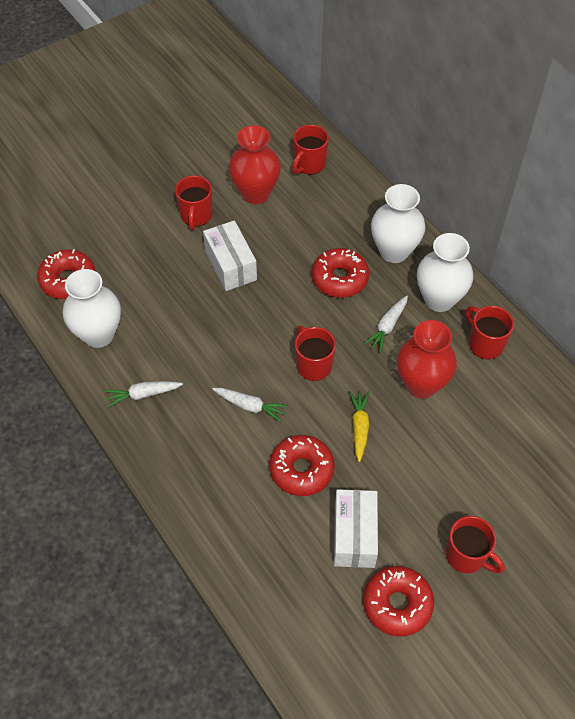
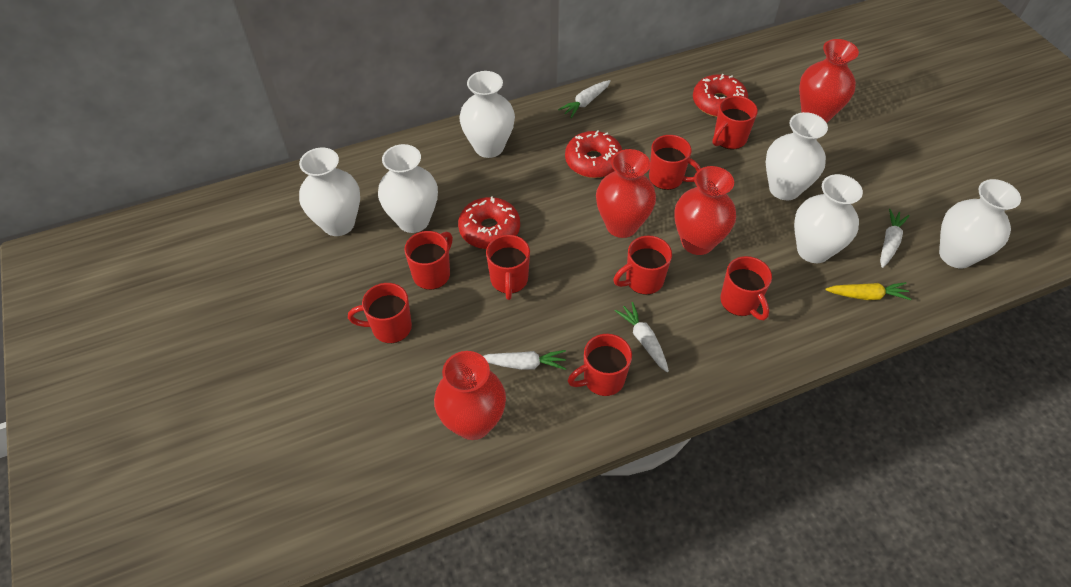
red donut: [37,249,96,299] [269,435,335,496] [312,248,369,298] [363,566,434,637] = 4 -> [458,197,520,249] [565,130,622,178] [693,74,748,117] = 3
red mug: [175,175,212,230] [292,125,329,175] [295,325,336,381] [446,516,505,573] [466,306,514,359] = 5 -> [348,283,412,343] [404,231,453,290] [486,235,530,300] [568,334,632,396] [613,236,672,295] [649,135,701,190] [712,96,758,150] [720,256,772,320] = 8
red vase: [229,125,281,204] [397,320,457,398] = 2 -> [434,351,506,440] [596,149,656,238] [675,166,736,255] [799,39,859,123] = 4
white box: [203,220,257,291] [334,489,378,568] = 2 -> none = 0
white carrot: [104,381,183,407] [213,388,288,422] [364,296,408,353] = 3 -> [483,350,566,370] [558,80,611,118] [615,302,669,372] [880,209,910,268] = 4
white vase: [63,269,121,348] [371,184,425,263] [417,233,473,312] = 3 -> [299,148,360,236] [378,144,438,233] [459,71,515,158] [766,112,828,200] [794,174,863,263] [939,179,1021,268] = 6

